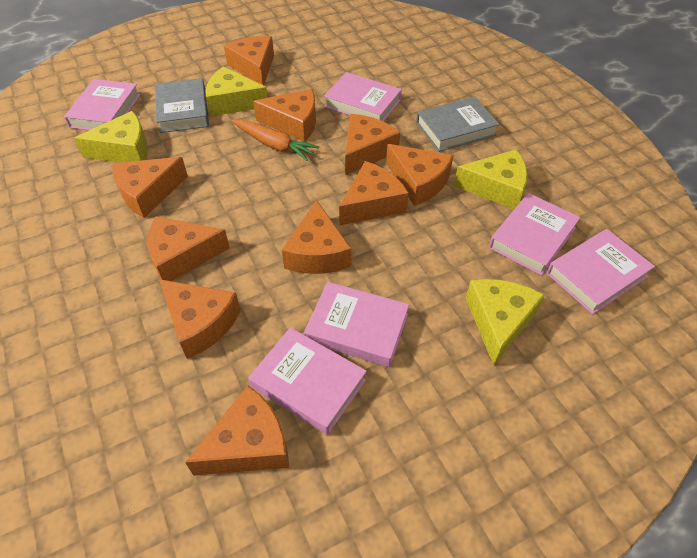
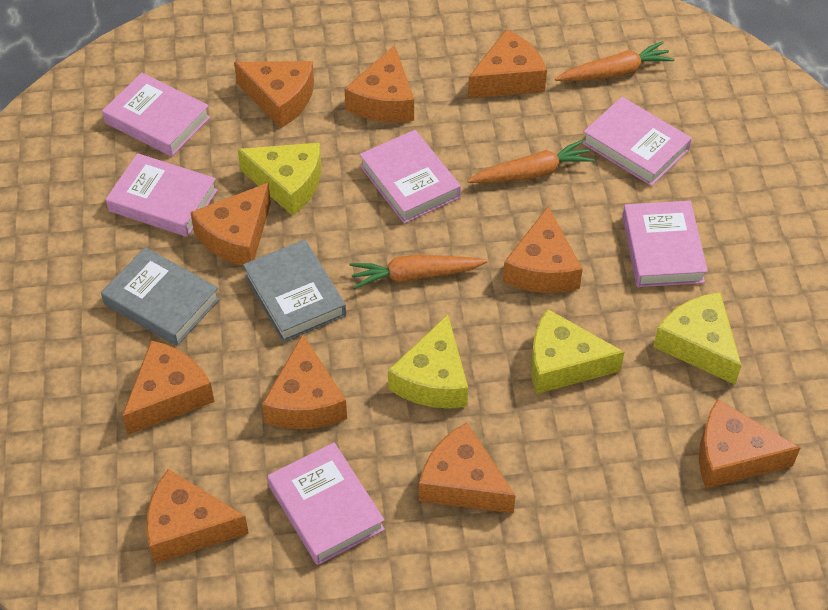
orange carrot: [231,120,319,161] = 1 -> [350,255,488,289] [467,140,595,183] [555,41,675,81] = 3

